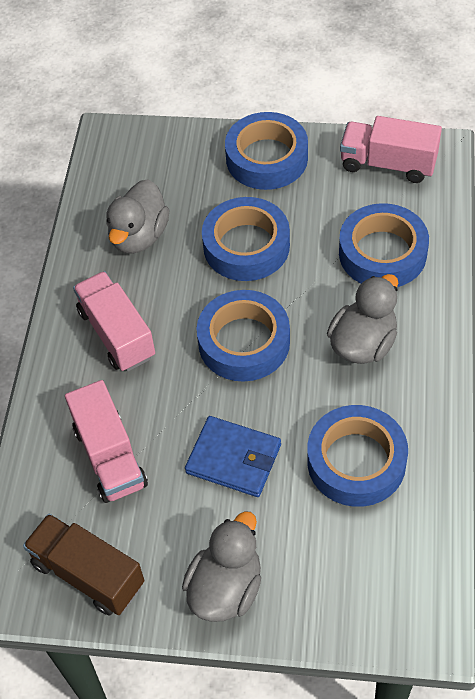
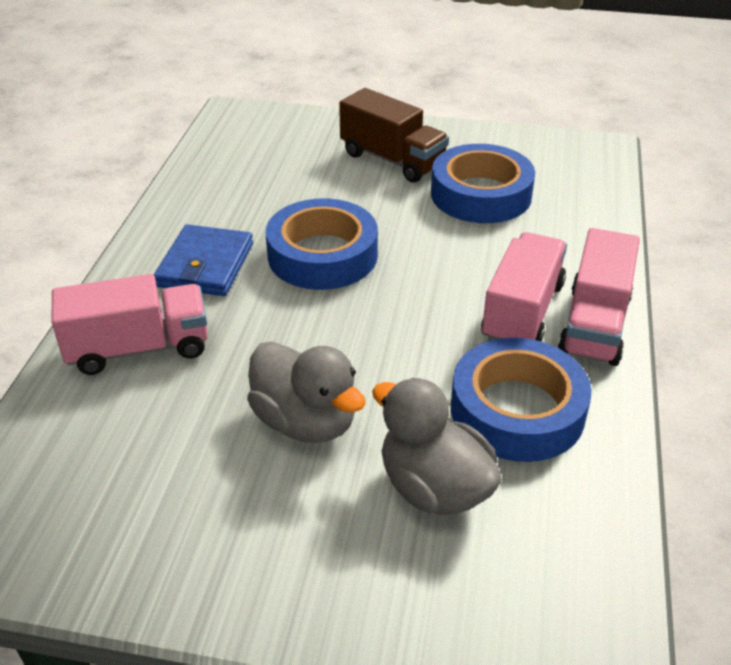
blue tape: [197,290,290,382] [202,197,290,281] [225,112,308,190] [307,405,408,507] [339,203,429,287] = 5 -> [266,198,378,290] [431,144,535,223] [451,338,592,462] = 3
grey duck: [106,179,169,254] [182,511,261,622] [327,274,399,364] = 3 -> [247,341,366,443] [372,378,502,515] = 2

